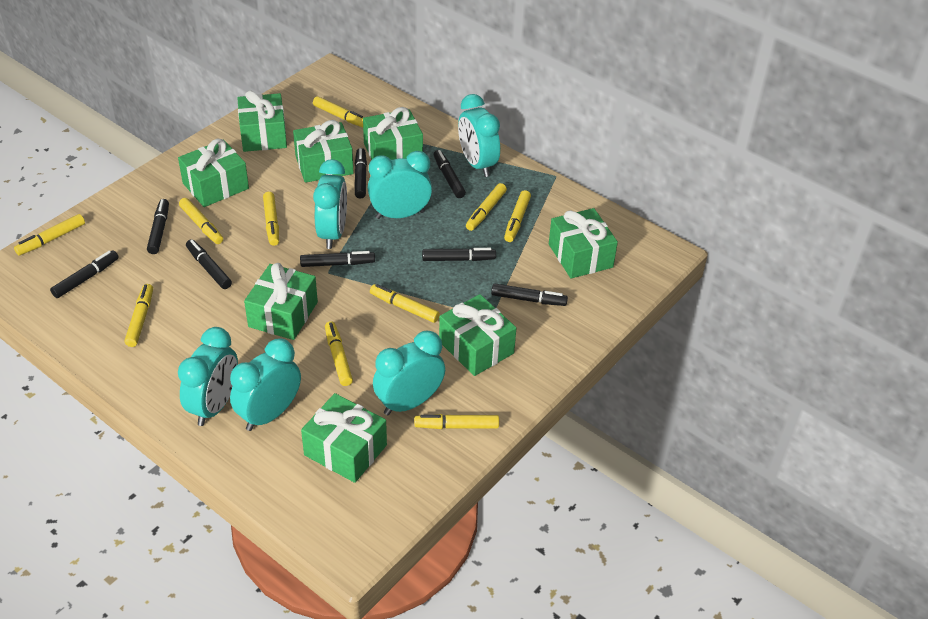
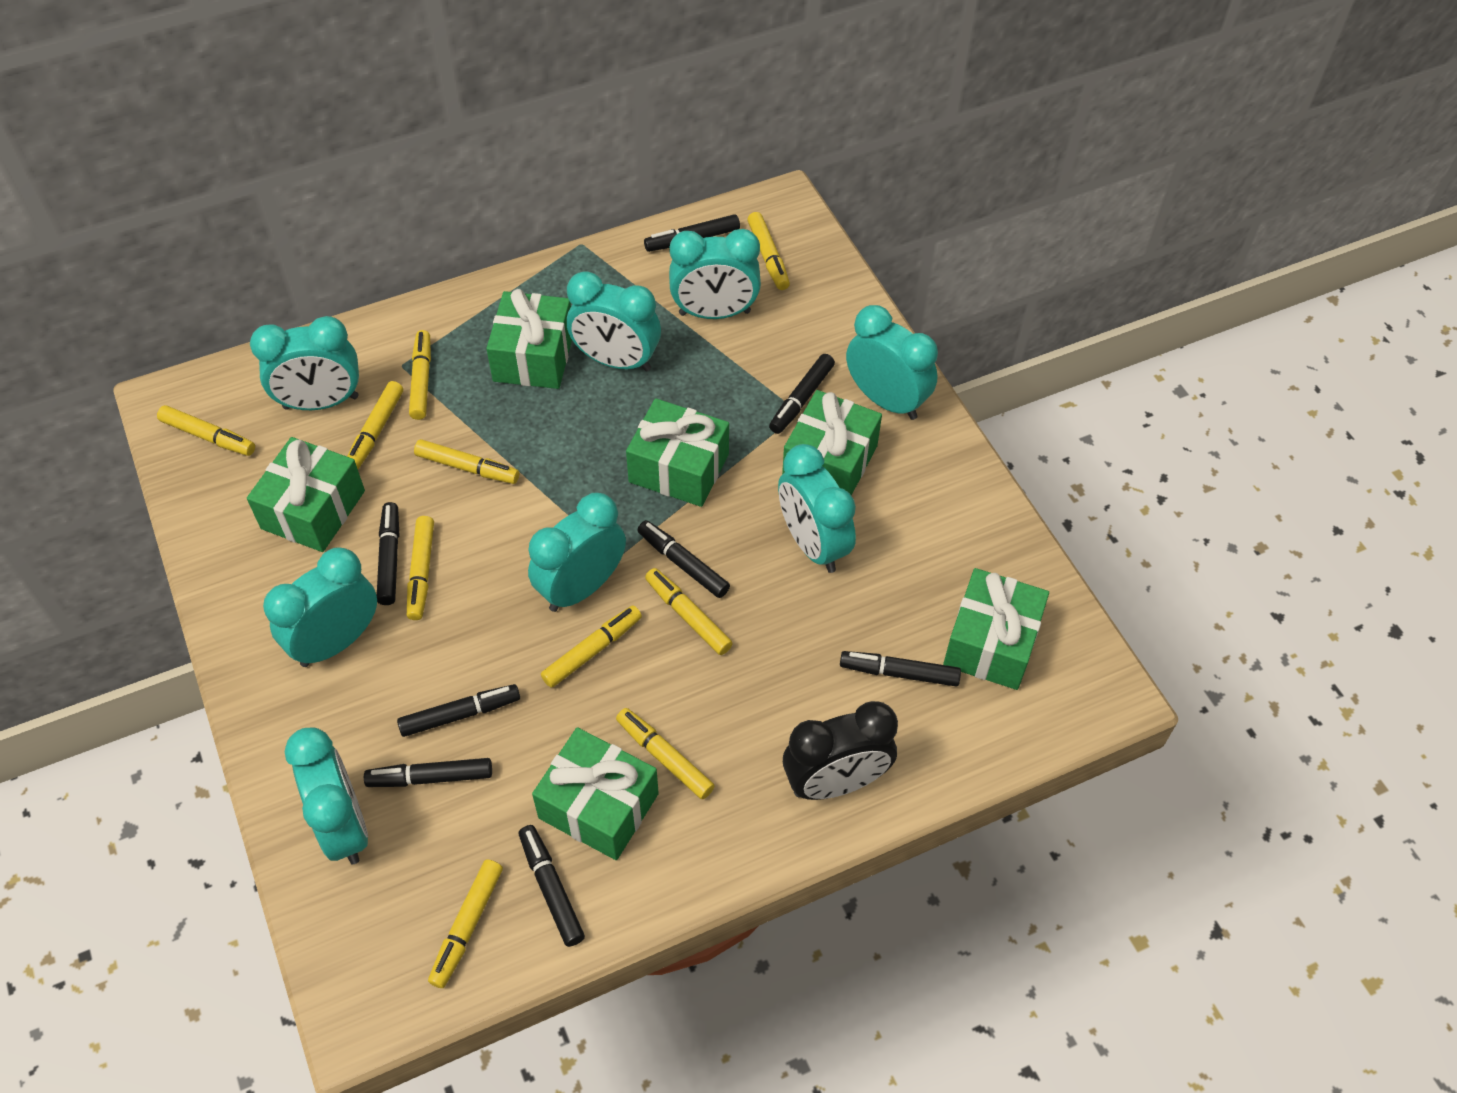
black clock: none = 0 -> [783,701,898,800] = 1
green gift: [178,139,249,207] [237,91,287,152] [244,263,318,340] [293,120,354,183] [301,393,387,483] [363,107,423,160] [439,294,516,376] [549,208,618,278] = 8 -> [247,437,365,552] [486,289,572,389] [532,727,659,860] [626,398,729,507] [782,390,882,495] [943,568,1049,690] = 6
turquoise clock: [178,327,238,426] [230,338,301,431] [313,159,347,249] [368,151,432,219] [373,331,445,415] [458,94,500,177] = 6 -> [250,316,359,410] [263,547,377,667] [285,727,368,864] [528,493,626,612] [567,271,661,371] [669,229,761,319] [778,444,856,573] [846,305,938,420] = 8

